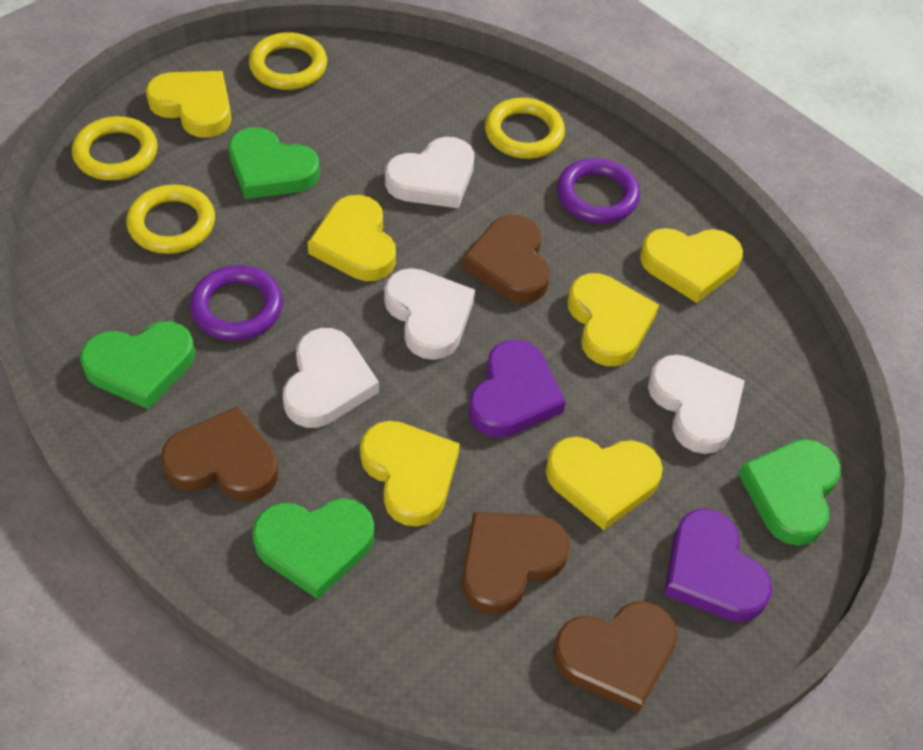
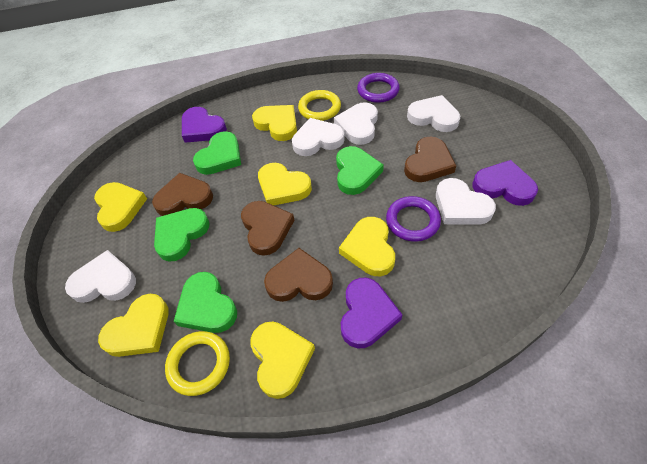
purple heart: [468,339,566,438] [664,508,772,622] = 2 -> [182,107,227,143] [341,278,403,348] [473,160,538,206] = 3
white heart: [283,328,379,428] [384,268,475,360] [385,137,474,208] [648,355,745,454] = 4 -> [65,250,136,303] [292,118,345,156] [334,102,378,145] [407,95,460,132] [436,178,496,225] = 5
yellow ring: [72,116,158,180] [126,184,215,254] [249,32,327,90] [485,98,565,159] = 4 -> [165,331,230,396] [298,90,341,121] = 2

